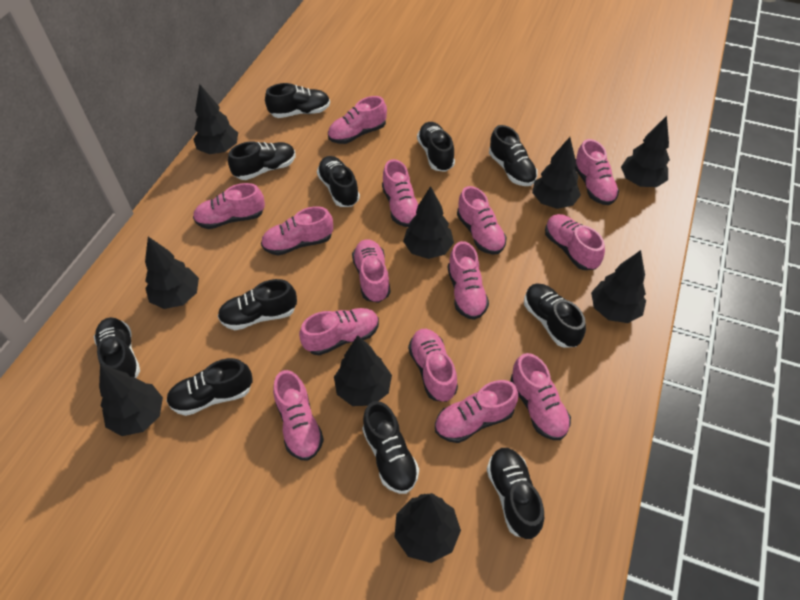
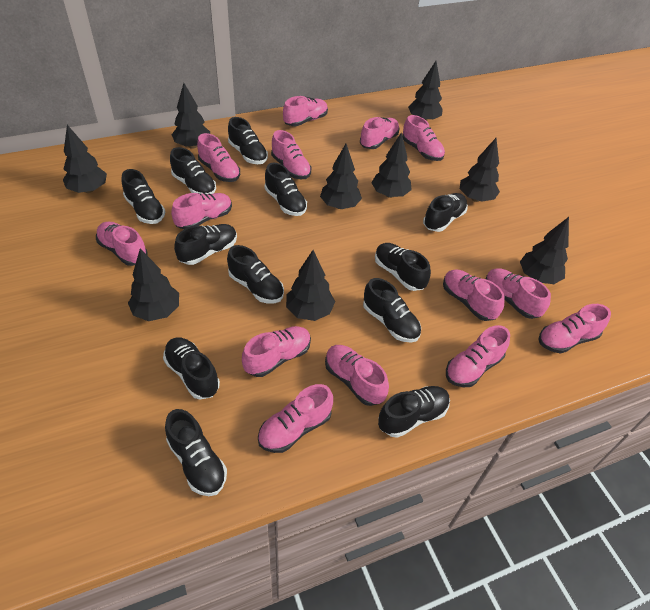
black shoe: [94,317,140,378] [166,358,253,416] [218,279,297,330] [228,141,295,180] [265,83,330,118] [317,156,360,207] [362,401,419,494] [417,122,455,172] [487,448,544,539] [489,125,538,186] [524,283,586,348] = 11 -> [122,169,165,224] [163,338,220,399] [165,409,227,496] [170,147,216,194] [174,224,237,265] [227,245,284,303] [228,117,268,164] [265,163,307,216] [363,278,421,343] [375,243,431,291] [378,386,450,438] [423,193,468,232] = 12

